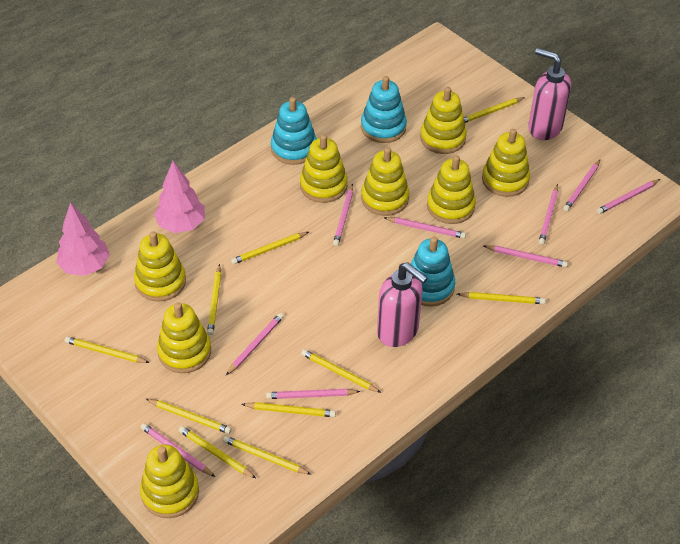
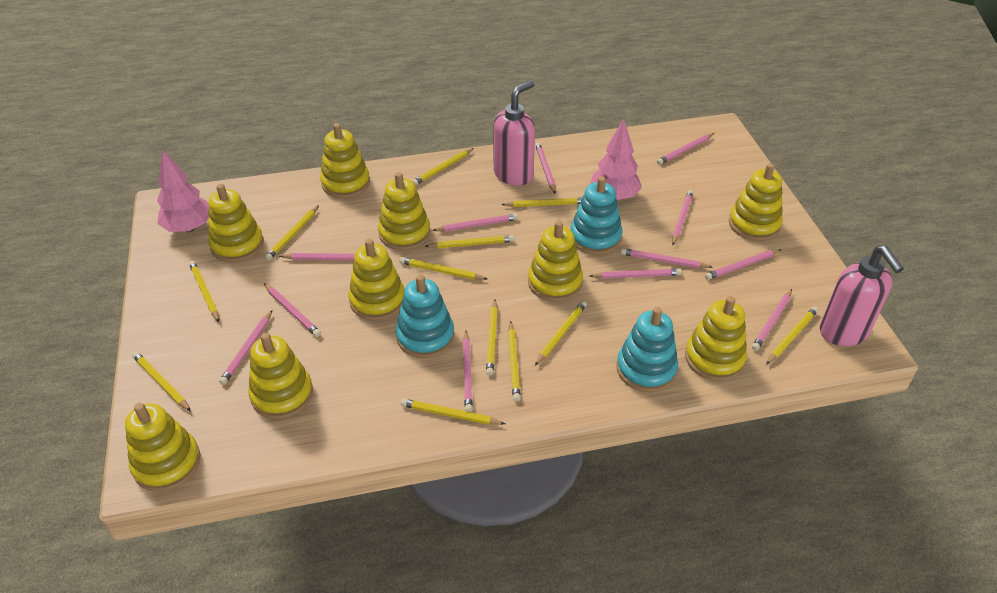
pink pencil: [141,423,215,477] [226,313,284,375] [266,389,361,399] [333,184,353,246] [384,217,466,239] [484,245,568,268] [539,184,558,245] [563,160,600,211] [597,179,660,214] = 9 -> [219,310,272,385] [264,283,321,337] [280,253,355,260] [432,214,518,232] [463,331,473,412] [535,142,556,193] [590,269,682,279] [621,248,713,268] [657,133,714,165] [672,190,694,246] [705,249,782,280] [752,289,792,351] = 12
yellow pencil: [65,336,150,363] [146,399,232,434] [179,426,256,478] [207,264,221,335] [223,436,312,475] [231,232,309,264] [242,402,336,417] [301,349,381,393] [457,292,545,304] [464,97,525,123] = 10 -> [132,352,191,411] [189,261,219,322] [265,205,319,261] [400,257,487,280] [401,399,505,425] [412,148,474,186] [425,235,515,249] [486,300,498,376] [501,198,582,207] [508,321,521,401] [535,301,587,366] [766,307,818,365] = 12
yellow stacking toy: [134,231,186,302] [140,444,199,518] [157,302,211,373] [300,134,348,203] [361,147,409,216] [420,87,467,154] [427,155,476,224] [482,129,530,197] = 8 -> [125,403,201,492] [208,184,264,263] [249,333,313,419] [320,123,370,198] [348,239,405,321] [378,172,430,250] [528,221,583,302] [685,296,747,381] [729,163,783,241] = 9

